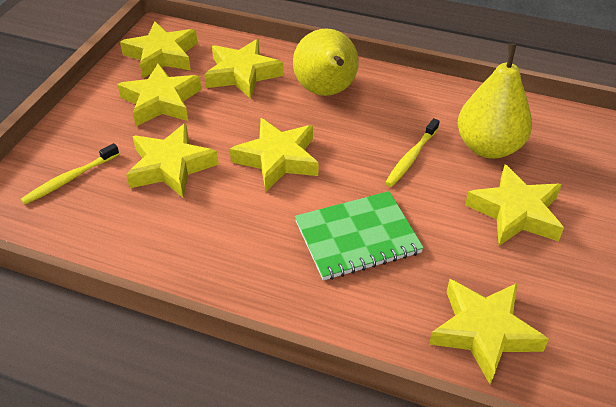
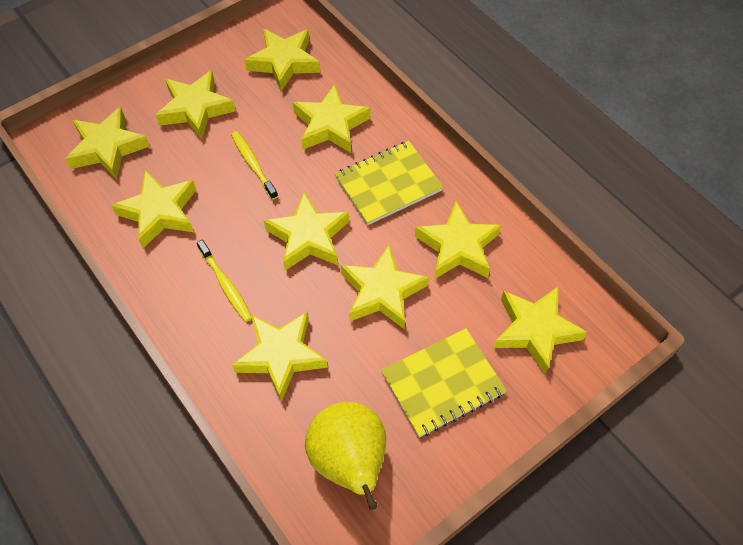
green notebook: [295,191,424,280] = 1 -> none = 0
yellow notebook: none = 0 -> [335,141,443,225] [381,328,507,438] = 2
yellow pear: [293,29,359,96] [458,43,532,159] = 2 -> [305,402,386,510] = 1
yellow star: [117,63,202,126] [120,22,198,78] [126,123,219,198] [204,39,284,99] [230,118,319,191] [429,279,549,385] [465,164,564,246] = 7 -> [66,107,150,179] [111,170,196,248] [156,70,236,139] [232,311,328,402] [245,29,320,91] [264,192,349,271] [293,84,370,153] [341,245,429,329] [415,201,501,279] [493,287,587,374] = 10

